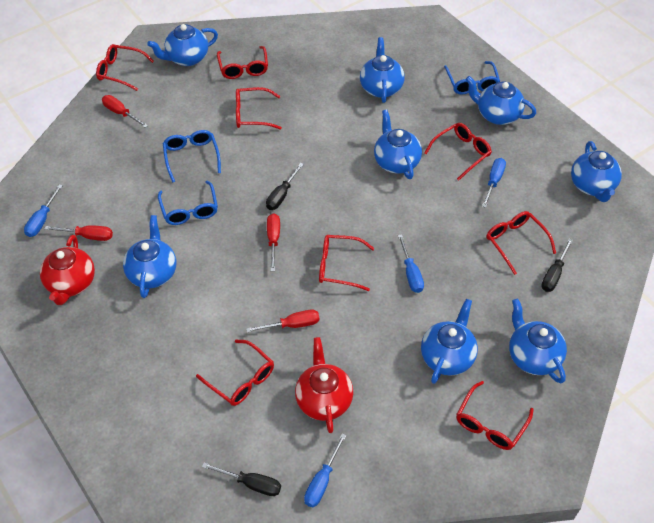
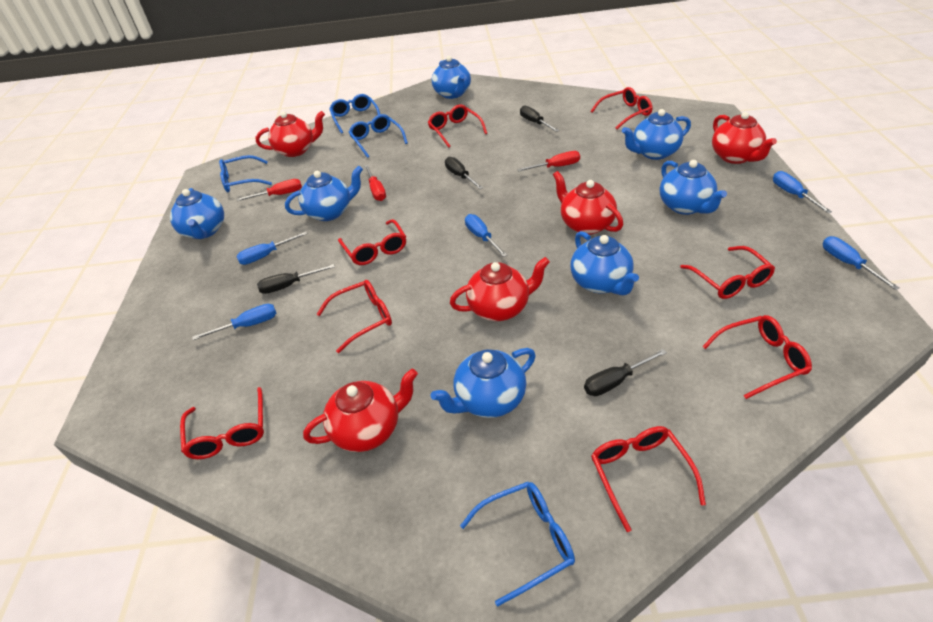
black screwdriver: [202,463,281,496] [266,163,304,210] [541,238,573,292] = 3 -> [257,264,335,294] [445,157,483,189] [520,105,559,132] [584,349,667,396] = 4
blue glasses: [158,181,218,225] [163,130,221,183] [444,61,500,94] = 3 -> [219,155,272,192] [329,94,380,134] [349,114,408,158] [460,482,575,606] = 4
blue screwdriver: [24,184,63,237] [304,434,346,507] [398,234,424,293] [482,158,506,208] = 4 -> [192,304,276,340] [236,231,308,265] [465,214,507,257] [773,171,832,213] [823,236,900,290] = 5
blue teapot: [123,215,176,298] [147,24,218,66] [360,37,405,103] [374,110,422,179] [421,299,478,384] [466,76,536,125] [509,299,567,383] [571,141,622,202] = 8 -> [170,188,224,239] [285,166,363,221] [431,348,536,418] [432,56,471,99] [571,231,639,295] [622,109,691,160] [660,160,727,215] = 7
red screwdriver: [44,225,113,241] [102,95,148,128] [246,309,320,332] [267,213,280,271] = 4 -> [237,179,302,201] [364,165,386,201] [517,151,580,171] = 3
red teapot: [40,235,95,305] [295,337,353,433] = 2 -> [256,111,325,157] [303,369,418,452] [450,257,550,321] [553,171,623,235] [712,112,777,164] = 5

